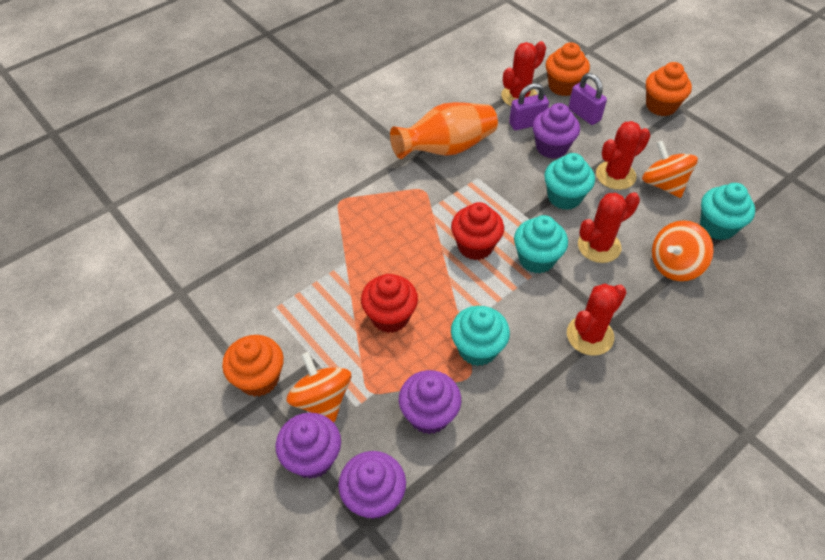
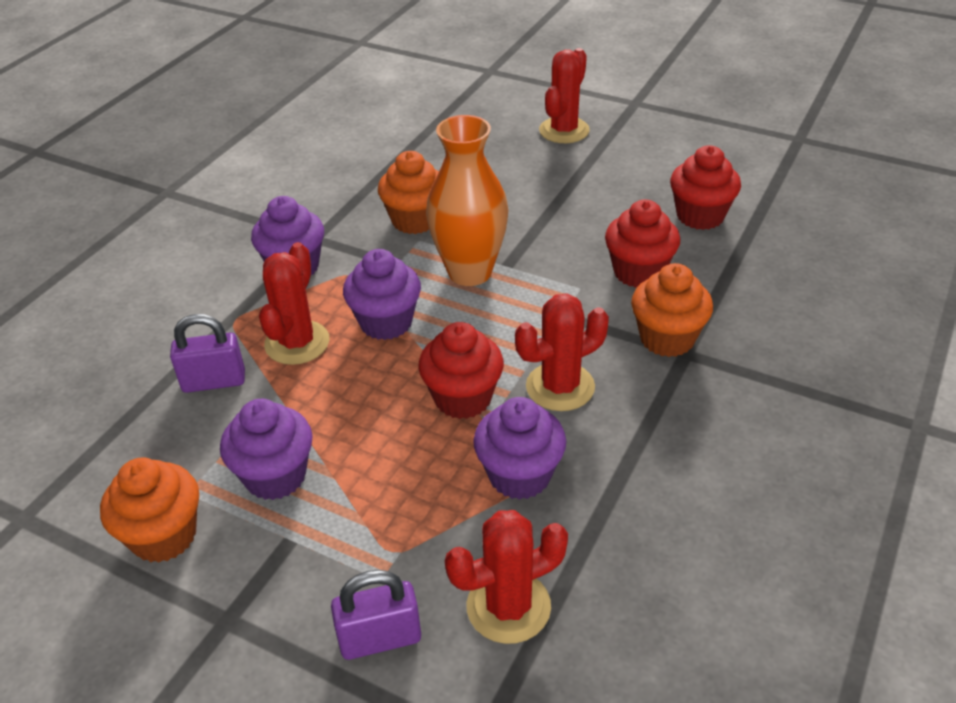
orange spinning top: [287,352,351,422] [642,141,698,198] [652,220,714,281] = 3 -> none = 0
red cupcake: [361,274,418,333] [451,202,504,260] = 2 -> [418,322,504,419] [605,199,680,288] [670,145,741,230] = 3
turquoise cupcake: [451,306,510,366] [514,215,568,273] [544,153,595,210] [700,183,755,240] = 4 -> none = 0

